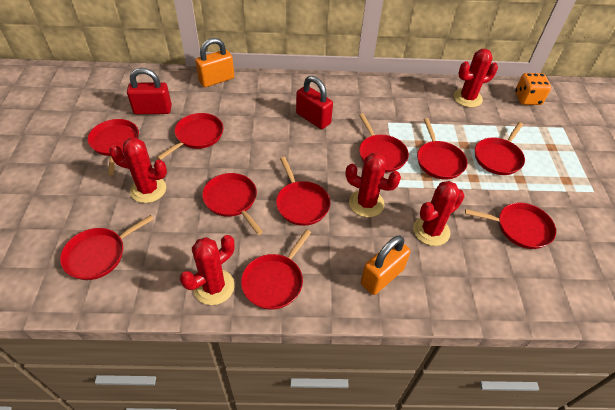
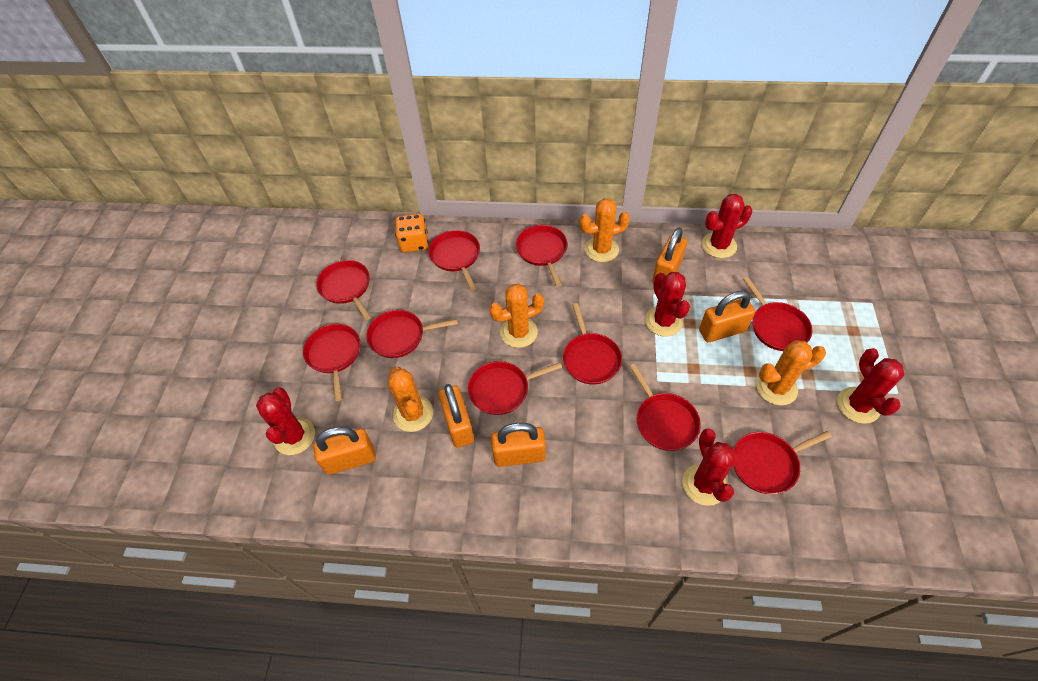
orange cactus: none = 0 -> [388,366,433,432] [489,284,544,348] [579,198,630,262] [756,340,826,405] = 4
orange padlock: [195,38,234,87] [361,235,411,295] = 2 -> [313,427,376,475] [438,384,474,448] [491,423,546,467] [652,228,687,283] [699,291,755,342] = 5
red padlock: [127,68,172,114] [296,76,333,129] = 2 -> none = 0

